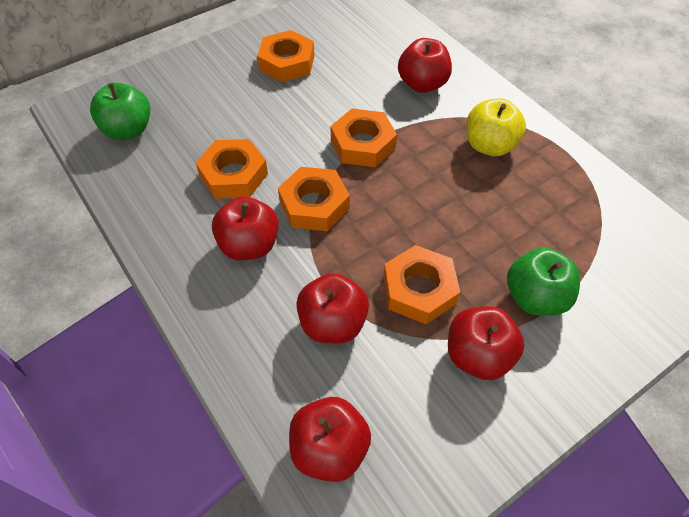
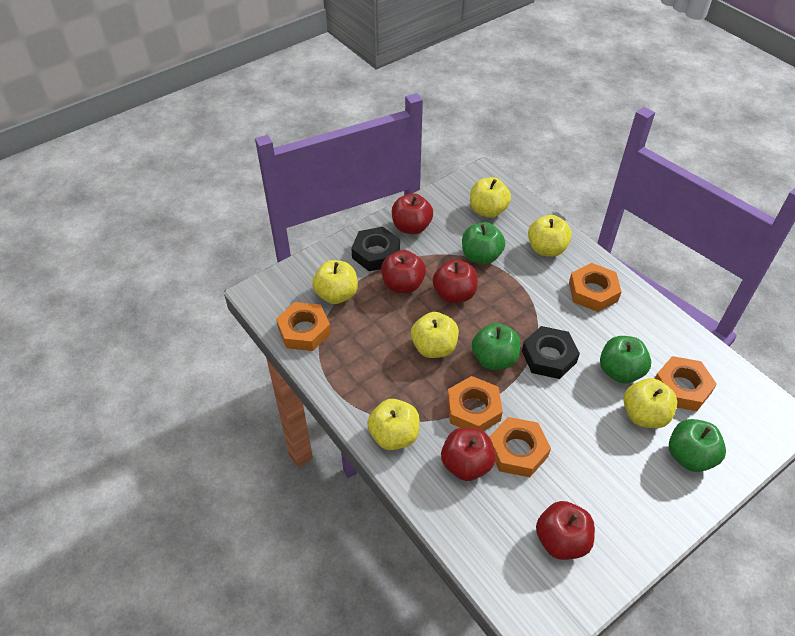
black nut: none = 0 -> [351,227,400,271] [522,326,580,379] = 2
green apple: [90,83,150,140] [507,248,580,316] = 2 -> [462,222,505,265] [472,323,520,370] [600,336,651,383] [669,419,726,472] = 4
yellow apple: [467,98,526,156] = 1 -> [312,260,358,304] [367,399,420,450] [411,312,459,358] [470,177,511,218] [528,215,572,257] [623,378,677,428] = 6

